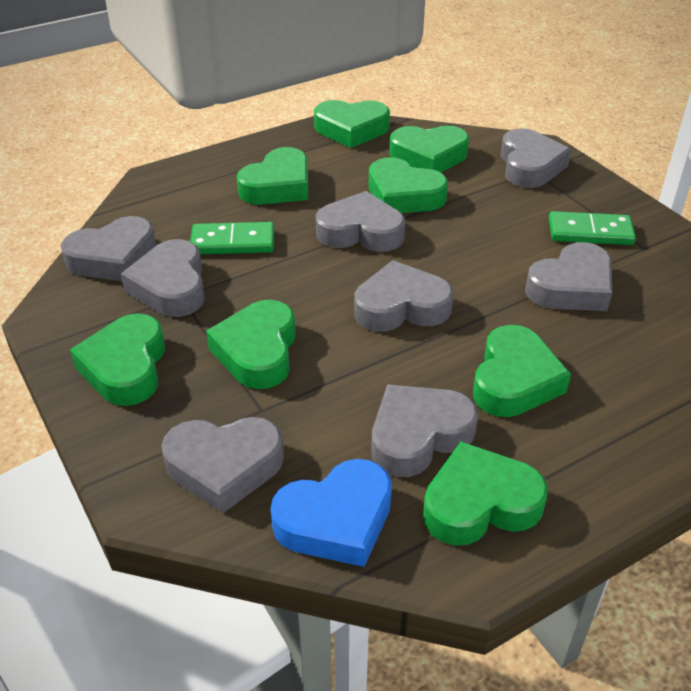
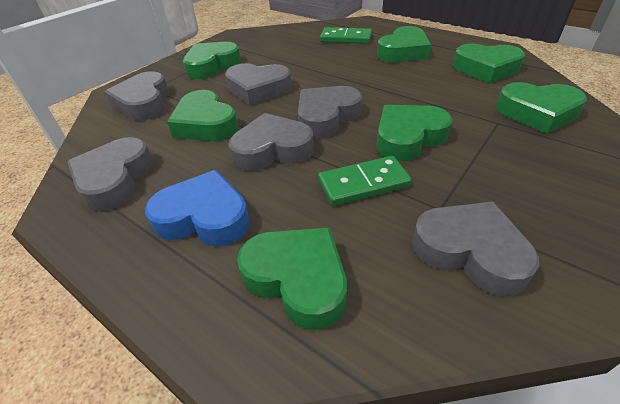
green heart: [70,314,165,406] [206,300,296,389] [237,147,308,205] [314,100,390,148] [369,157,448,213] [389,125,469,173] [423,442,548,546] [473,325,571,417] = 8 -> [167,90,239,141] [183,42,241,79] [237,227,347,330] [377,26,431,62] [377,105,452,161] [452,43,525,83] [496,82,587,134] = 7
grey heart: [61,216,156,281] [121,239,205,317] [161,417,284,514] [316,191,405,252] [354,260,454,332] [371,384,478,477] [500,128,571,188] [525,242,612,311] = 8 -> [67,137,153,211] [105,71,169,121] [225,63,292,105] [228,113,314,171] [298,86,362,138] [412,201,539,296] = 6

